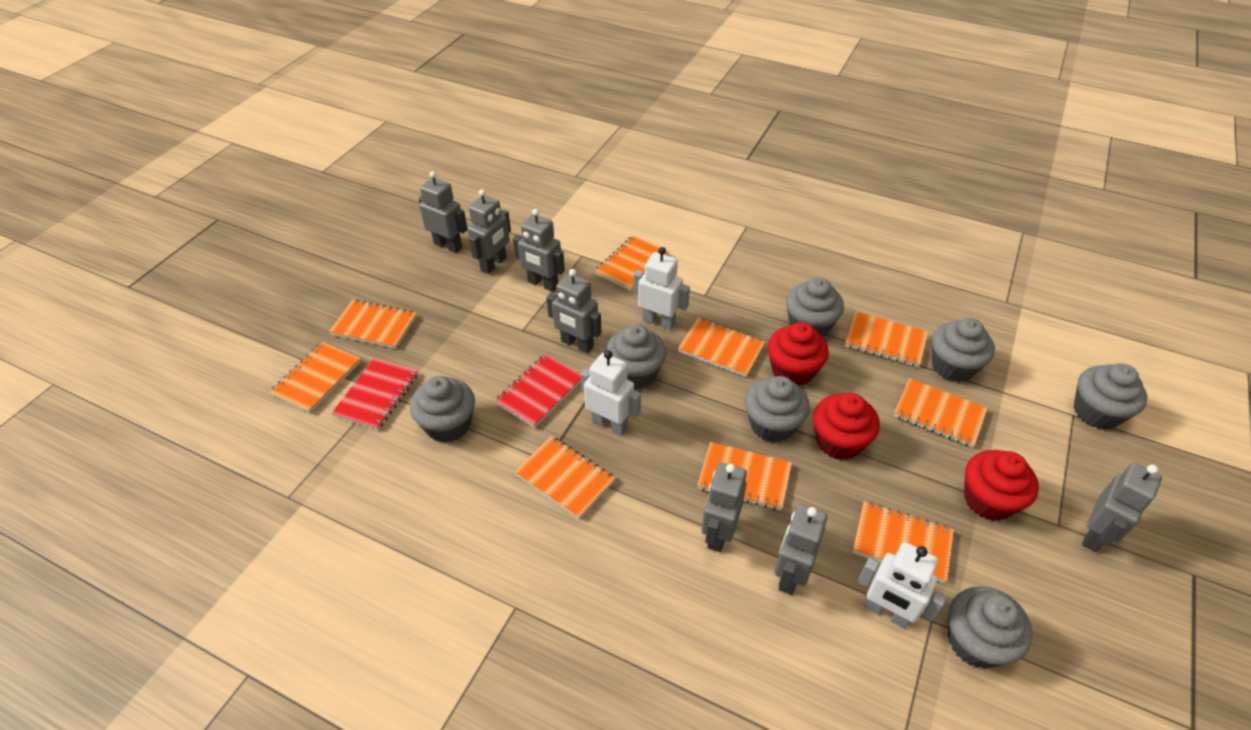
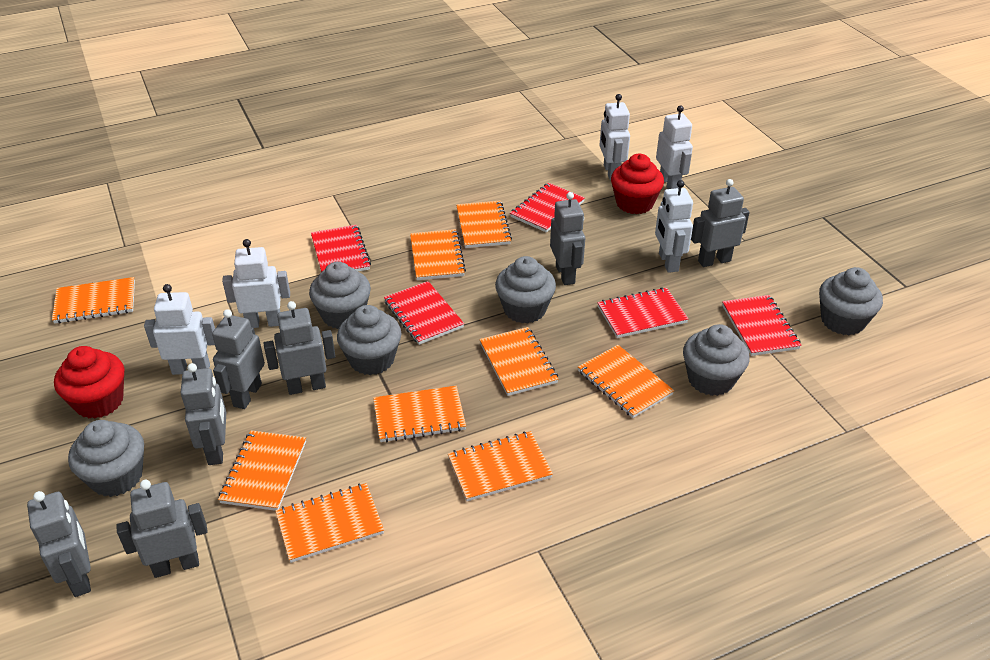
grey cupcake: [410,376,475,443] [606,325,666,389] [745,376,810,443] [786,277,844,337] [932,318,995,382] [948,586,1033,669] [1074,363,1147,430] = 7 -> [68,420,144,497] [309,262,371,329] [337,305,401,375] [495,256,556,324] [683,324,750,396] [819,267,883,335] = 6
red cupcake: [767,322,829,386] [813,393,880,460] [964,450,1039,521] = 3 -> [54,346,124,419] [611,154,664,214] = 2
red notebook: [332,358,418,430] [495,354,581,428] = 2 -> [311,225,371,272] [384,281,464,345] [510,183,585,233] [597,287,689,338] [722,295,801,356] = 5
white robot: [580,350,641,436] [634,247,690,330] [858,542,946,629] = 3 -> [144,284,215,375] [222,239,290,328] [599,94,630,180] [655,180,693,273] [656,105,693,189] = 5

